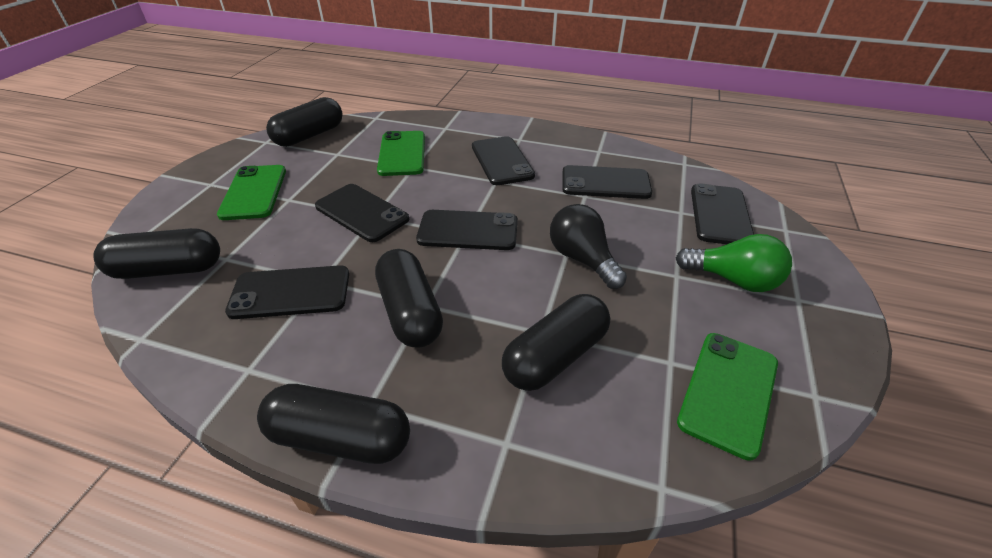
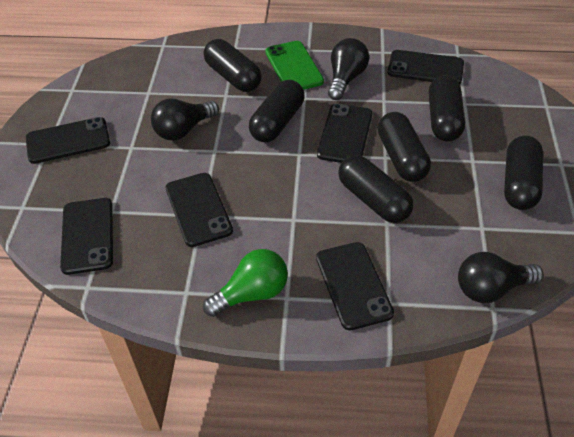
black capsule: [93,228,220,279] [257,384,410,464] [266,97,343,147] [375,249,443,348] [502,294,610,391] = 5 -> [204,39,262,92] [249,80,305,142] [338,155,413,223] [378,112,431,182] [429,75,465,141] [504,136,543,210] = 6
black light bulb: [550,204,627,289] = 1 -> [151,99,219,140] [328,38,369,100] [458,252,543,303] = 3
green phone: [217,165,286,220] [377,131,425,176] [677,333,778,461] = 3 -> [266,41,324,90] = 1

